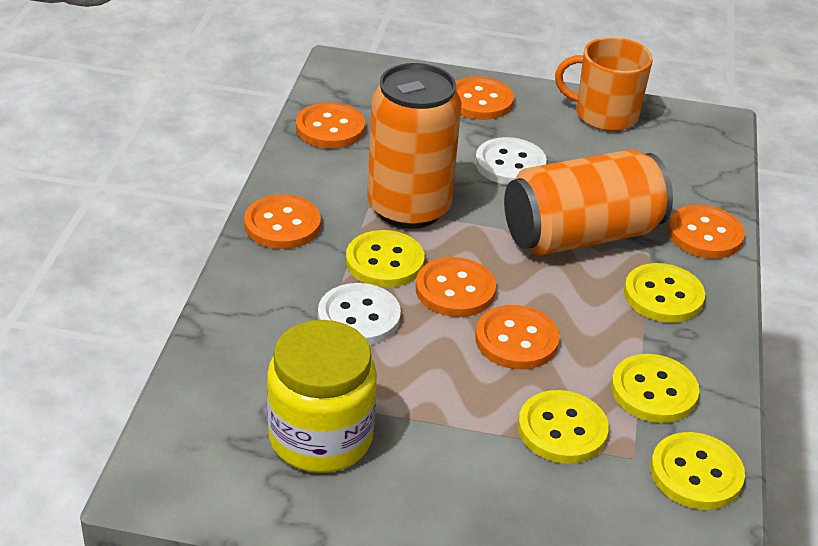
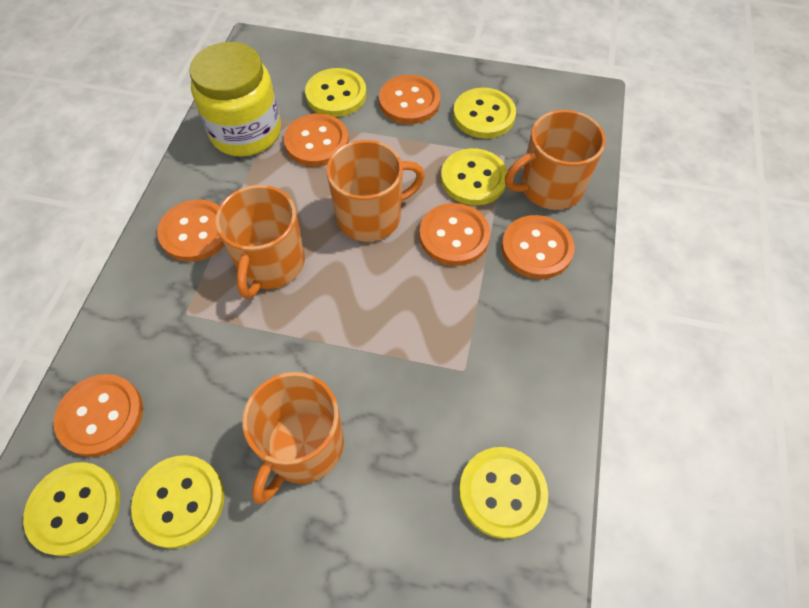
orange can: [367,63,462,229] [504,149,673,255] = 2 -> none = 0
orange mug: [555,37,653,131] = 1 -> [215,185,305,299] [242,372,344,504] [327,140,425,242] [505,110,606,210] = 4
white button: [318,283,401,345] [475,137,547,185] = 2 -> none = 0
yellow button: [346,230,425,288] [518,390,609,464] [611,354,699,423] [624,263,705,323] [651,432,745,510] = 5 -> [23,462,120,556] [131,455,225,549] [305,68,366,117] [441,148,507,205] [453,88,516,139] [459,447,548,539] = 6

